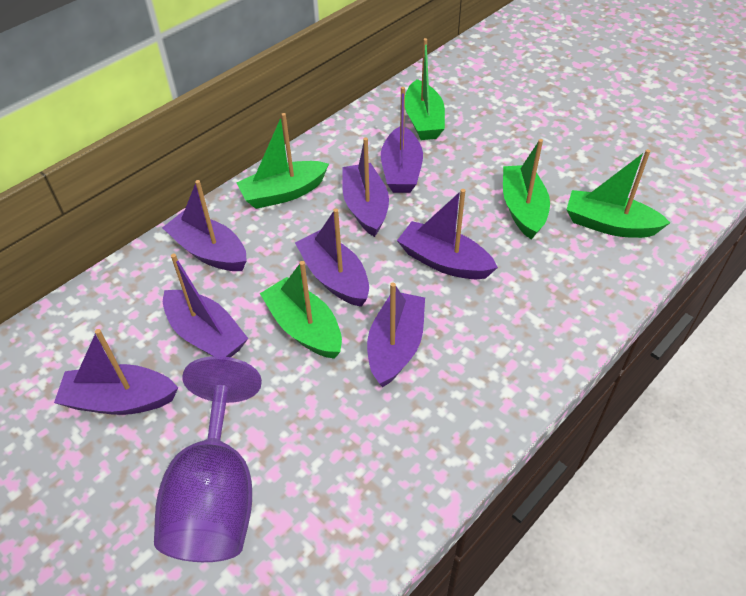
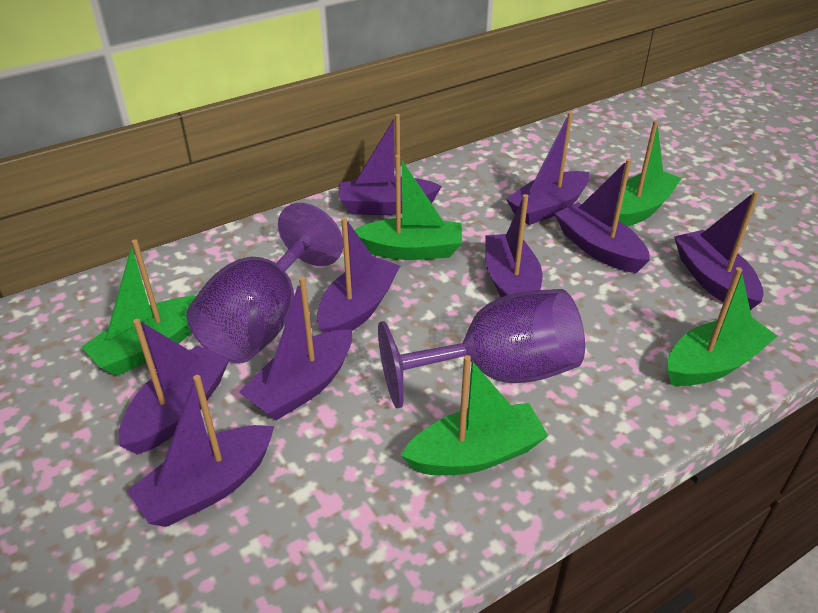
purple boat: [54,329,178,415] [162,180,247,271] [163,254,248,357] [295,209,369,307] [342,138,389,237] [367,283,425,387] [381,87,423,193] [397,189,498,279] = 8 -> [119,319,230,455] [127,375,274,527] [239,276,352,420] [317,217,400,333] [339,114,442,215] [485,194,543,297] [506,112,590,225] [555,159,650,273] [674,191,764,310] = 9
purple goblet: [154,356,262,562] = 1 -> [187,203,343,363] [378,289,585,408] = 2

